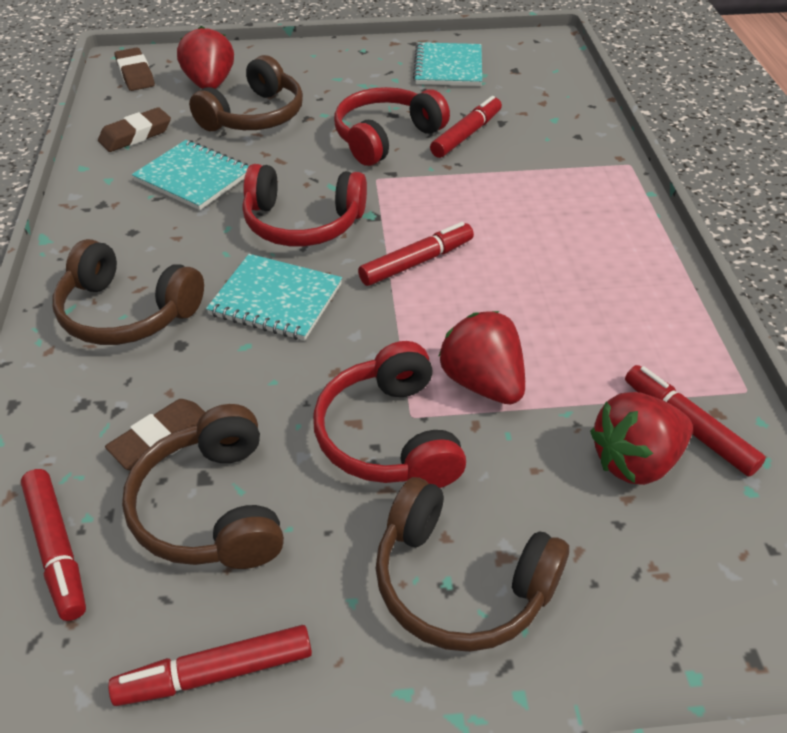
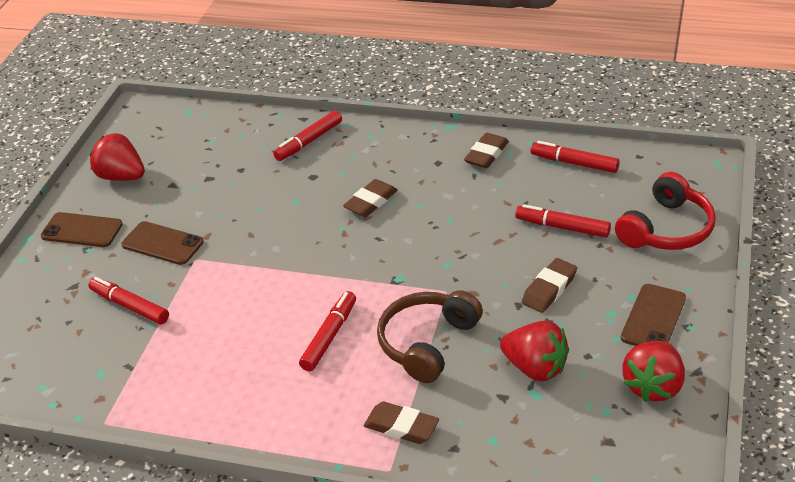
brown eraser: [98,107,171,152] [105,399,205,470] [114,48,155,91] = 3 -> [343,179,398,217] [364,402,439,444] [464,133,509,168] [522,258,577,313] = 4
brown headphones: [53,239,204,345] [122,404,284,569] [189,55,303,131] [375,477,569,652] = 4 -> [377,290,483,383] = 1
brown phone: none = 0 -> [41,212,123,247] [121,221,203,265] [621,284,686,346] = 3
red headphones: [242,164,367,246] [313,341,466,488] [334,87,450,166] = 3 -> [615,172,716,250] = 1
turquoise notebook: [132,140,249,210] [206,254,342,341] [413,42,482,86] = 3 -> none = 0

